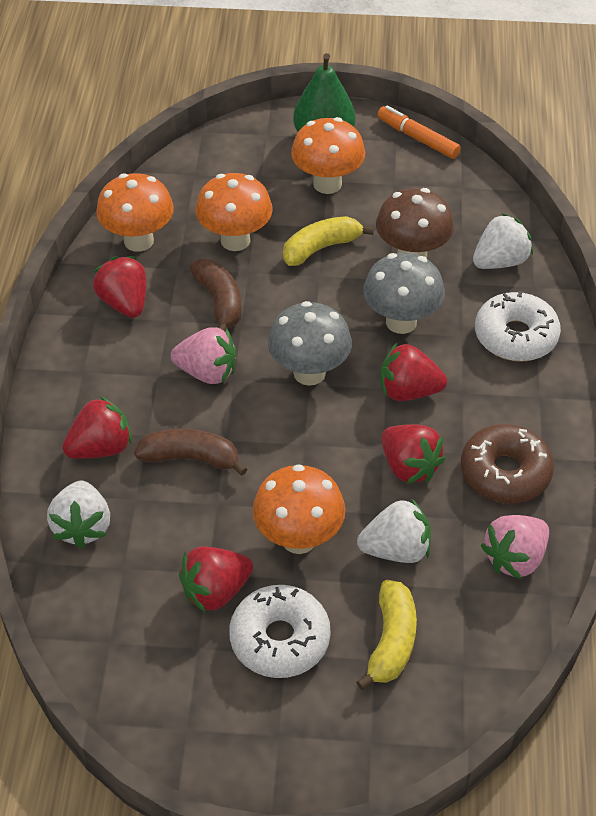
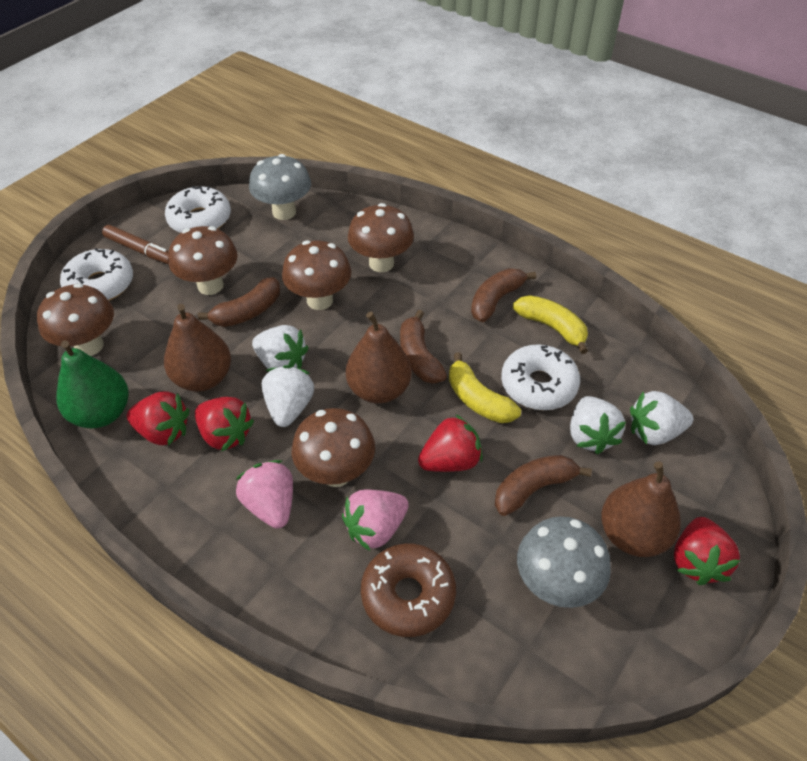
brown banana: [134,428,247,476] [189,259,242,331] = 2 -> [198,277,280,327] [400,310,447,384] [471,268,536,322] [495,455,592,516] = 4
brown marker: none = 0 -> [102,225,169,264] = 1
brown mushroom: [376,188,454,258] = 1 -> [37,283,114,356] [169,226,237,295] [282,240,351,310] [292,408,375,487] [348,203,414,272] = 5
brown pear: none = 0 -> [164,304,231,392] [346,312,412,403] [601,461,681,557] = 3
orange marker: [377,106,461,159] = 1 -> none = 0
orange mushroom: [96,173,174,252] [196,173,273,251] [252,464,345,554] [291,117,365,194] = 4 -> none = 0
red strawberry: [62,396,132,459] [93,256,146,318] [179,546,253,612] [380,343,447,401] [381,424,446,484] = 5 -> [127,391,189,446] [195,397,254,451] [418,415,483,472] [674,517,740,585] = 4
white donut: [229,585,331,678] [475,291,561,362] = 2 -> [60,248,133,301] [165,186,231,233] [501,344,580,410] = 3
white strawberry: [47,481,110,549] [357,498,431,563] [473,213,533,269] = 3 -> [252,325,309,369] [262,365,314,427] [570,396,626,455] [630,391,693,445] = 4

